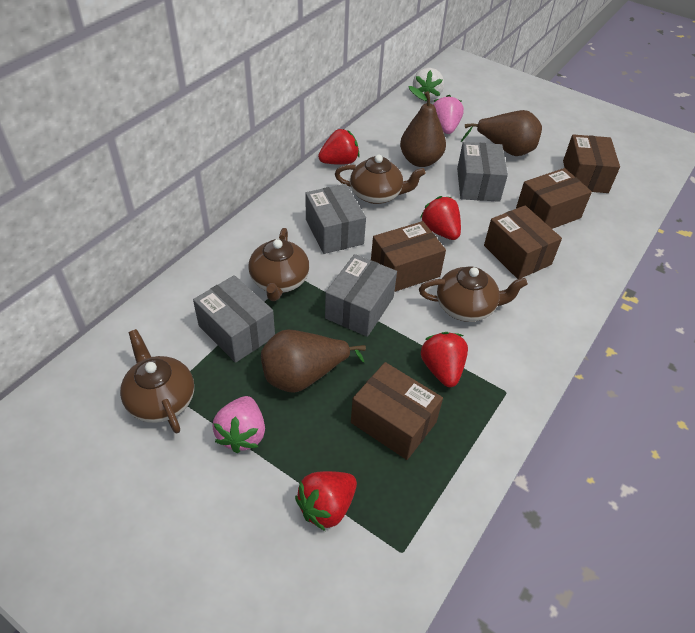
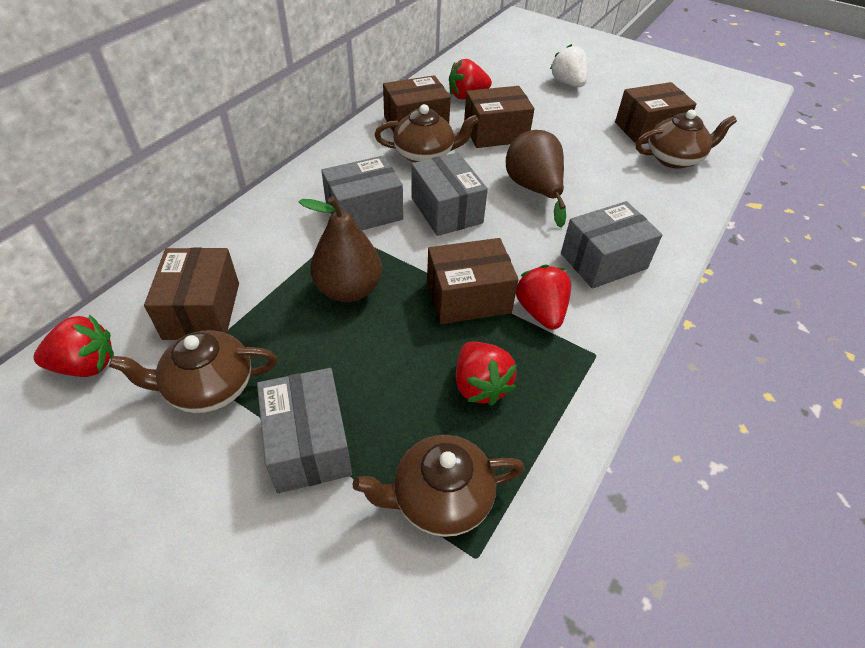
brown pear: [261,329,366,393] [400,86,446,167] [461,110,542,156] = 3 -> [299,196,382,302] [506,130,566,228] = 2
pink strawberry: [212,396,265,453] [433,95,464,134] = 2 -> none = 0

